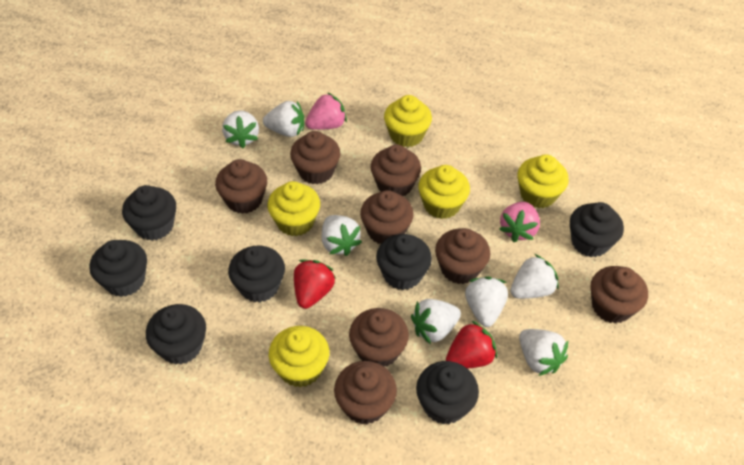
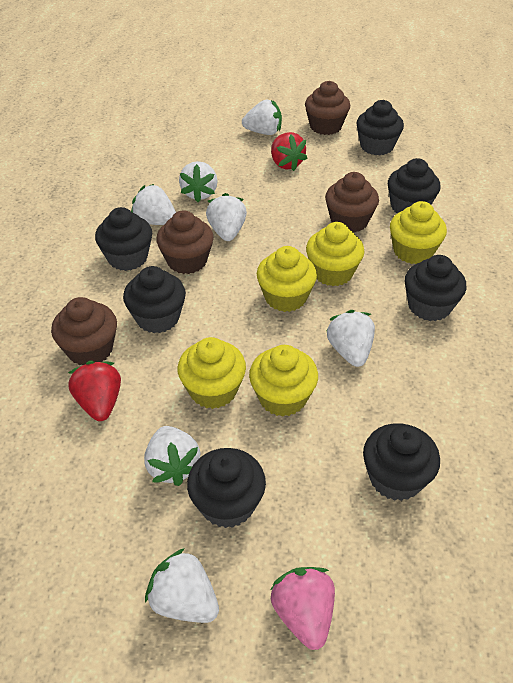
brown cupcake: [215,159,267,214] [290,131,341,184] [334,361,397,424] [349,308,409,367] [360,190,414,244] [371,145,421,196] [435,228,490,284] [590,266,648,323] = 8 -> [51,297,117,365] [156,210,214,274] [305,81,350,135] [325,172,379,233] = 4
pink strawberry: [305,92,347,130] [499,202,540,242] = 2 -> [270,567,335,650] = 1

